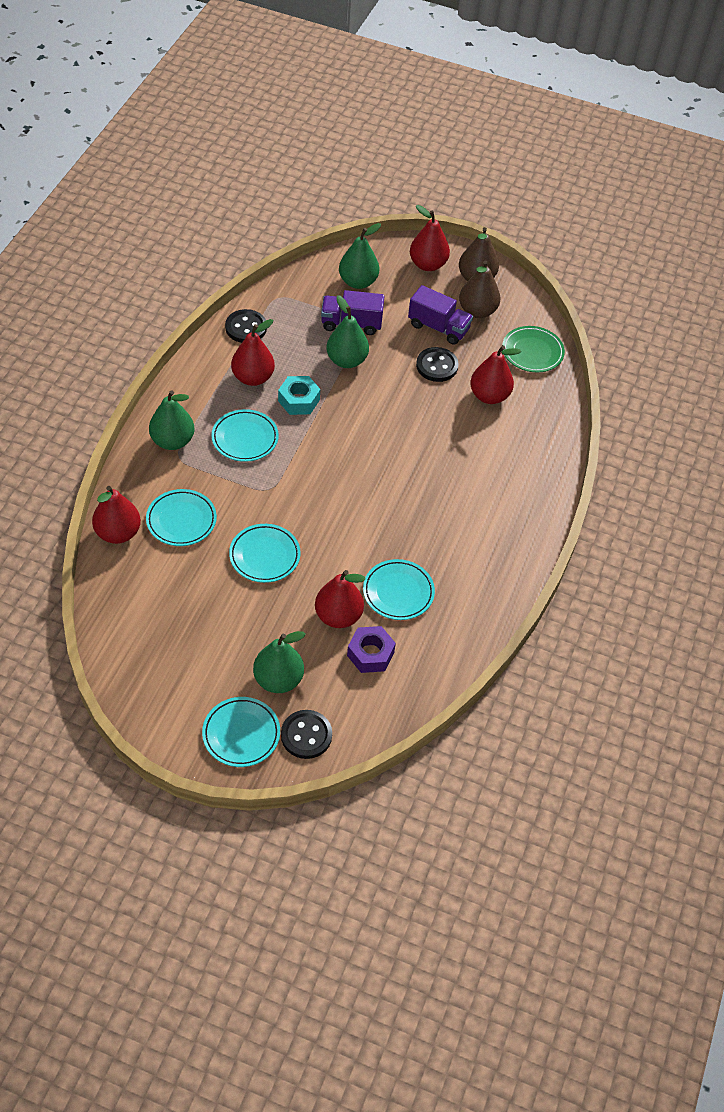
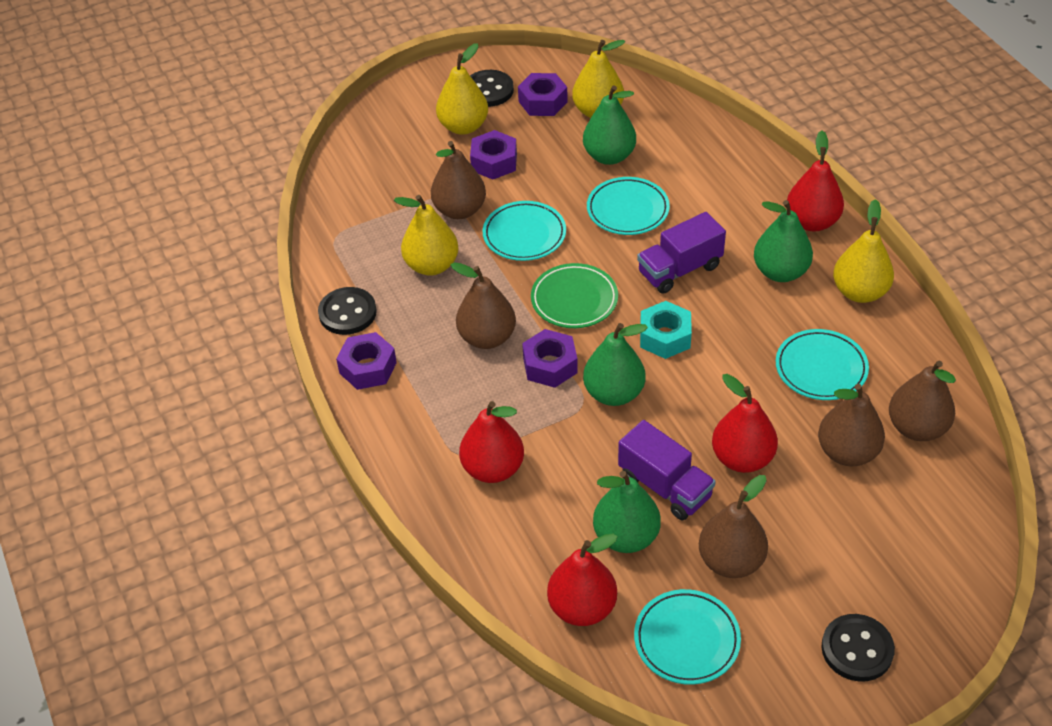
brown pear: [459,227,499,281] [459,260,500,318] = 2 -> [431,141,486,219] [451,262,516,349] [699,475,768,578] [818,384,885,466] [889,361,956,441] = 5
purple nut: [347,626,396,673] = 1 -> [336,332,397,390] [470,130,517,180] [518,73,568,116] [522,329,578,388] = 4
red pear: [92,486,141,544] [231,319,275,386] [315,570,365,628] [410,205,450,271] [470,345,521,404] = 5 -> [459,401,524,483] [547,534,618,626] [712,374,778,473] [787,131,844,232] = 4
turquoise plate: [146,489,217,546] [202,697,280,767] [211,409,279,462] [229,524,301,583] [363,559,435,620] = 5 -> [483,201,566,261] [587,177,670,235] [634,589,741,685] [776,329,869,400] = 4
yellow pear: none = 0 -> [394,195,459,276] [436,43,488,135] [572,40,625,118] [833,199,894,303] = 4

